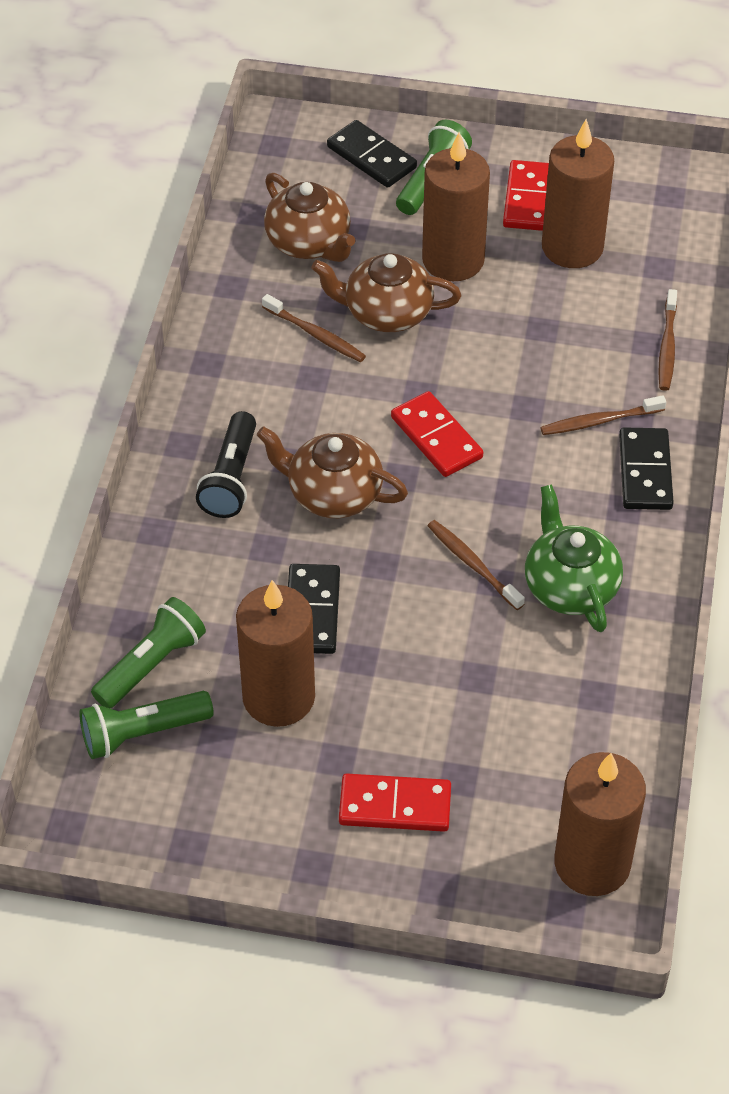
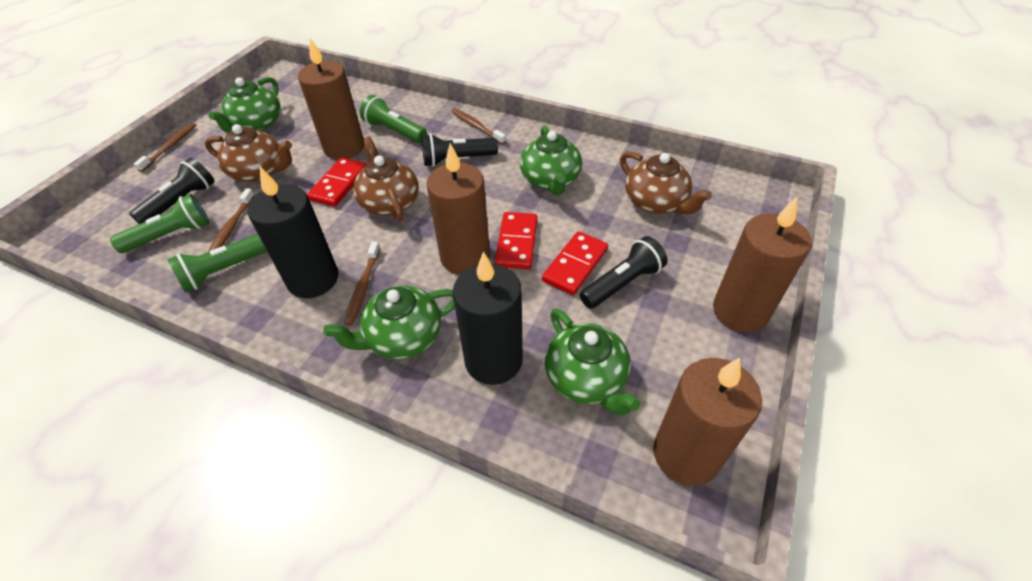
black candle: none = 0 -> [247,167,338,298] [453,251,523,385] = 2
black domino: [288,564,340,654] [327,120,417,188] [619,428,674,510] = 3 -> none = 0
black flashlight: [196,411,256,518] = 1 -> [129,157,215,224] [422,134,498,167] [580,236,668,309] = 3
green teapot: [525,484,623,632] = 1 -> [209,77,281,133] [323,285,455,359] [520,126,582,195] [545,308,640,415] = 4

